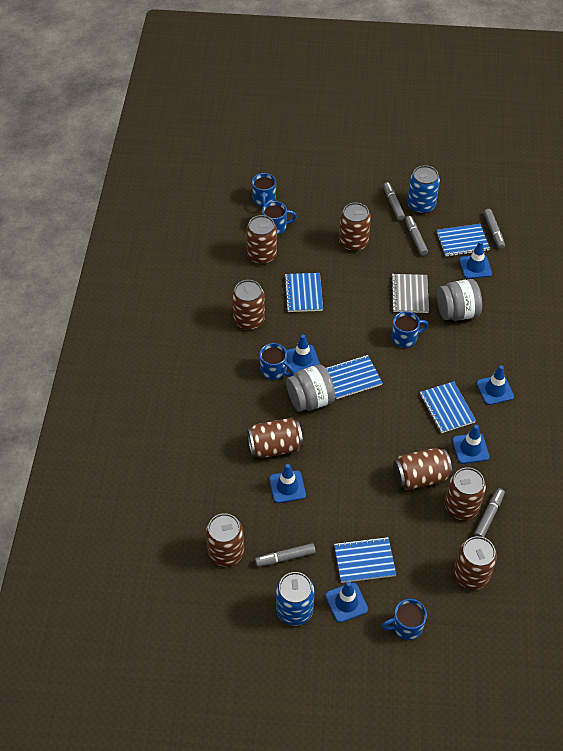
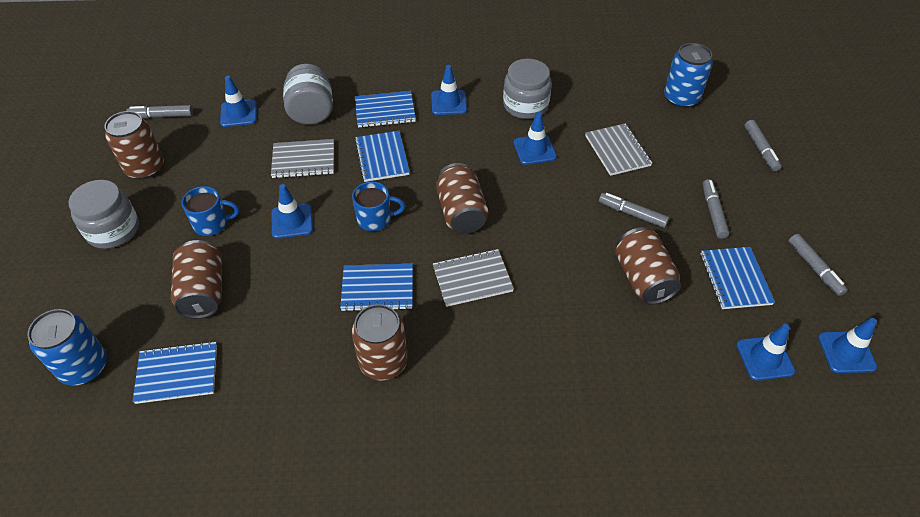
blue mug: [252,173,276,207] [260,343,294,380] [262,201,297,235] [381,599,427,640] [392,311,429,348] = 5 -> [182,186,239,236] [352,181,405,231] = 2
brown can: [206,513,244,566] [232,280,265,330] [246,215,277,264] [247,418,303,458] [339,202,371,251] [393,448,452,490] [445,467,486,520] [454,536,497,590] = 8 -> [105,111,164,180] [171,240,222,319] [352,304,408,381] [436,163,489,234] [615,227,681,305] = 5
grey jar: [286,364,335,412] [437,279,482,321] = 2 -> [68,180,139,249] [283,64,333,125] [503,59,551,119] = 3
grey notebook: [391,274,429,313] = 1 -> [271,139,334,178] [433,249,514,307] [585,123,652,176] = 3

